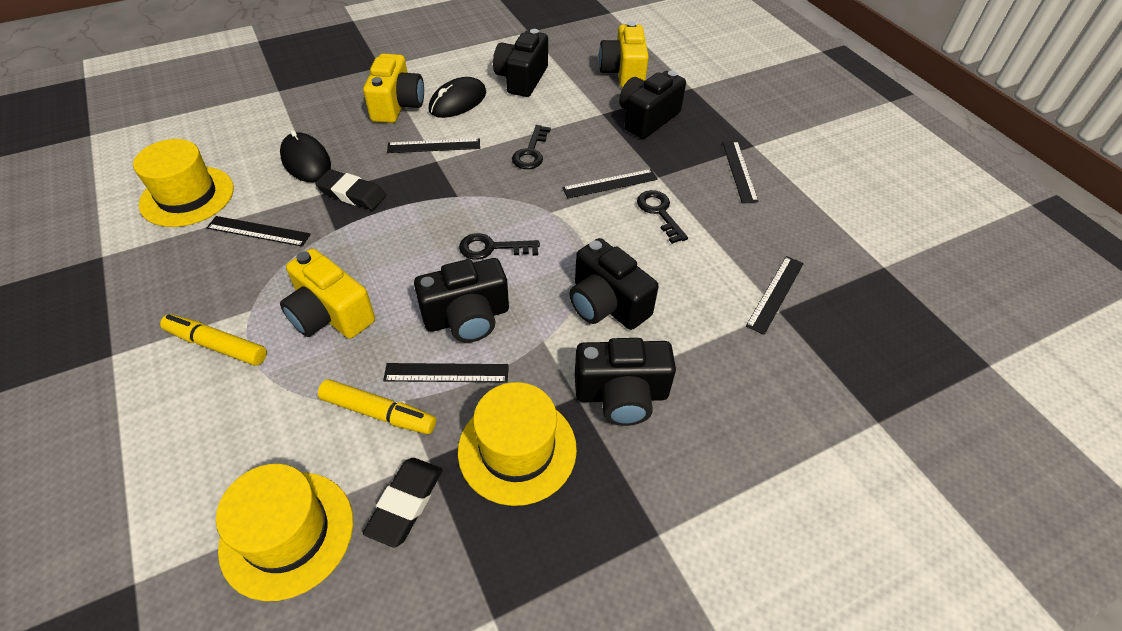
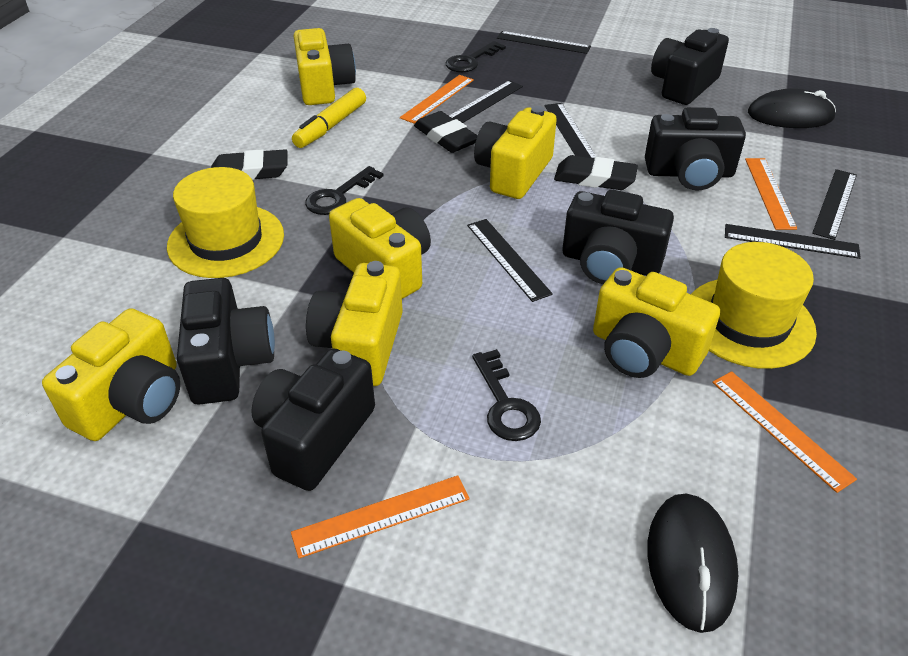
black eraser: [315,169,386,210] [363,458,443,548] = 2 -> [211,149,288,180] [414,111,478,153] [554,155,638,190] = 3
orange ruler: none = 0 -> [291,475,469,558] [400,75,474,124] [712,371,857,493] [745,158,797,230] = 4
yellow camera: [280,248,375,339] [363,53,424,123] [599,21,649,88] = 3 -> [42,308,180,441] [294,28,356,105] [306,261,403,386] [329,198,431,299] [474,106,557,199] [593,267,720,378] = 6
yellow hat: [133,139,234,227] [216,464,353,601] [458,382,577,506] = 3 -> [167,167,284,278] [691,242,817,369] = 2
yellow marker: [160,314,267,366] [318,379,436,434] = 2 -> [292,88,366,148] = 1

